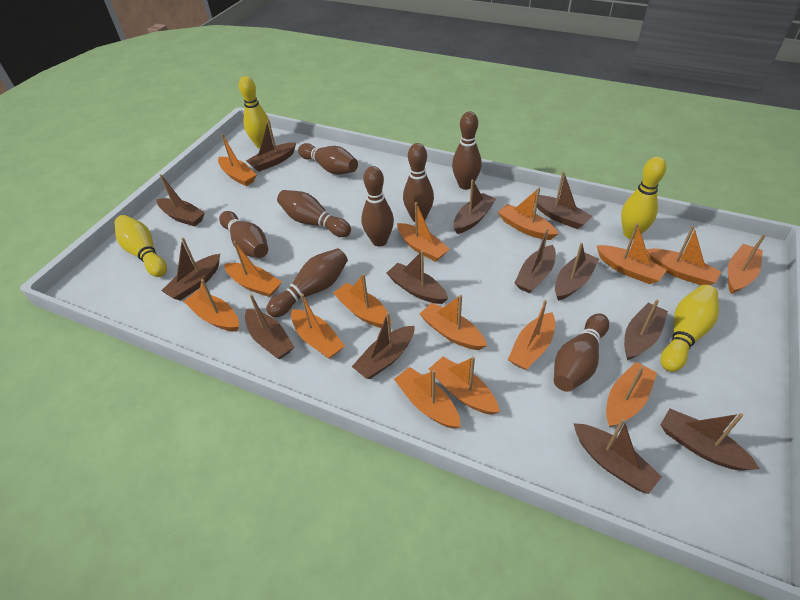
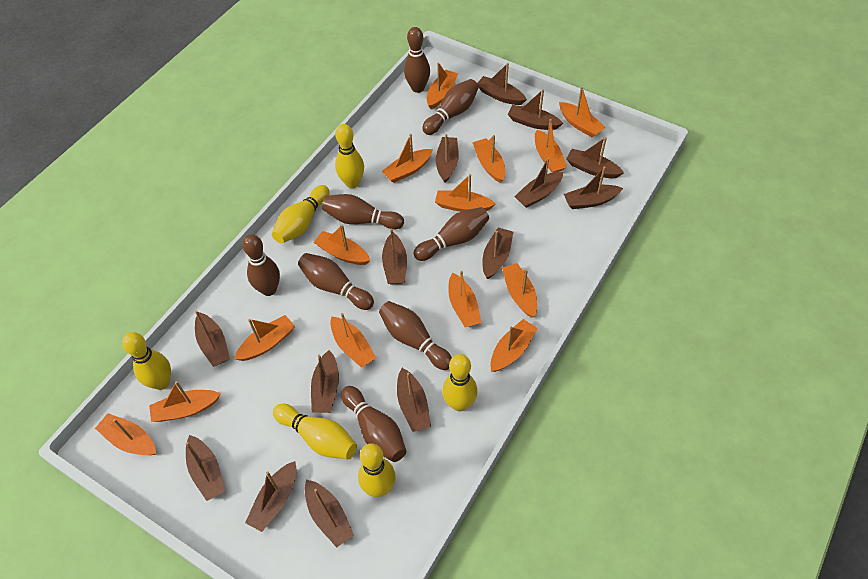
brown boat: [157,174,205,227] [161,238,220,301] [245,294,294,359] [246,119,296,172] [352,312,415,379] [387,250,448,304] [453,180,496,234] [515,228,556,293] [535,171,592,229] [555,243,599,301] [573,418,662,494] [624,300,668,360] [660,408,760,471] = 13 -> [186,435,225,501] [195,310,230,367] [245,461,296,532] [305,480,354,548] [311,350,339,413] [382,228,407,284] [397,368,431,432] [436,134,459,182] [477,63,527,105] [483,228,513,279] [508,89,563,130] [514,158,563,208] [564,167,623,209] [566,137,624,178] = 14
orange boat: [184,279,239,332] [218,134,257,186] [224,241,282,297] [291,294,345,359] [333,274,391,328] [394,367,461,429] [397,202,450,262] [420,295,487,350] [429,357,499,415] [498,188,558,240] [508,300,555,370] [596,223,667,284] [606,362,657,427] [646,226,722,285] [728,235,765,294] = 15 -> [95,413,156,455] [149,381,220,422] [234,315,295,361] [314,224,370,265] [330,313,376,368] [382,134,433,183] [427,62,458,109] [435,174,495,212] [448,271,482,327] [472,135,505,183] [490,319,538,372] [502,263,537,318] [535,119,567,173] [559,87,606,137] = 14
yellow bowling pin: [114,215,167,277] [239,76,271,149] [621,157,666,239] [661,285,719,372] = 4 -> [122,332,171,390] [272,185,330,244] [273,404,357,459] [335,124,364,189] [358,443,396,497] [442,354,478,411] = 6

